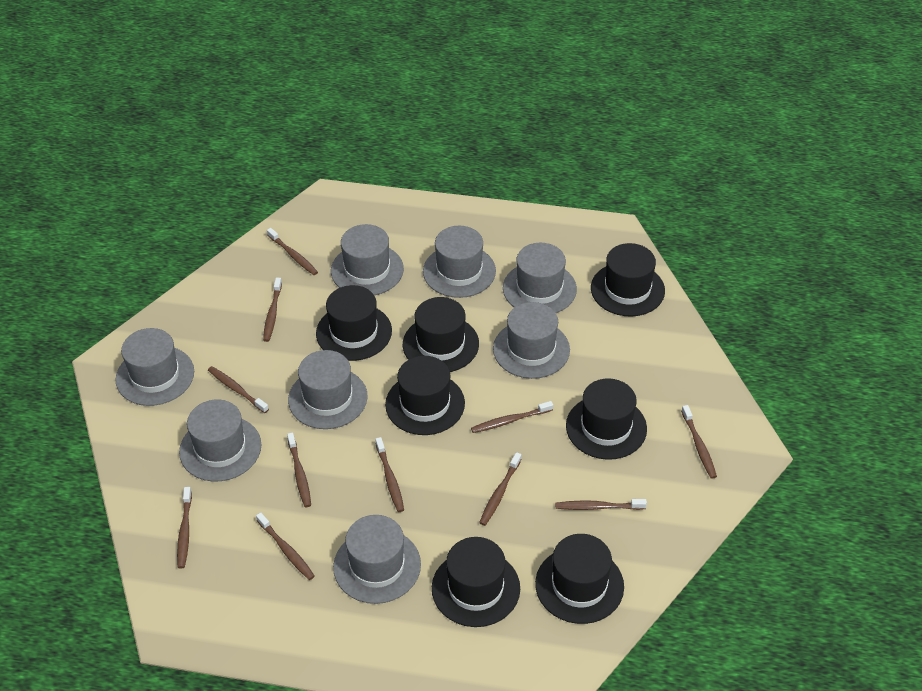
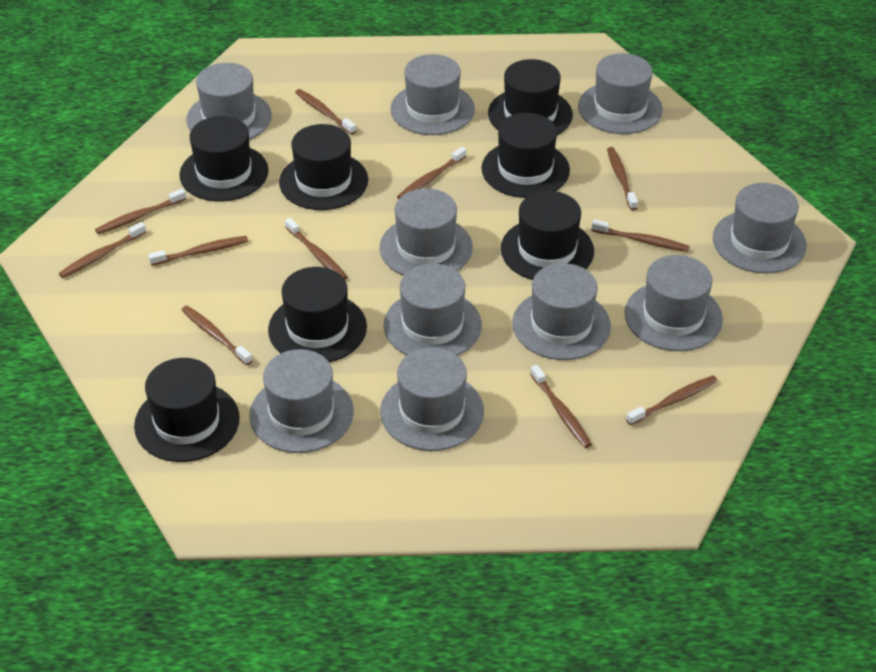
grey hat: [115,328,194,406] [179,400,261,481] [288,350,368,429] [331,224,404,295] [333,515,421,604] [423,226,496,298] [493,302,570,379] [503,243,577,313] = 8 -> [186,63,272,140] [250,349,354,453] [380,189,473,276] [380,347,484,451] [384,264,482,356] [390,54,475,135] [512,263,611,360] [578,53,663,134] [625,255,723,351] [713,183,807,273] = 10

